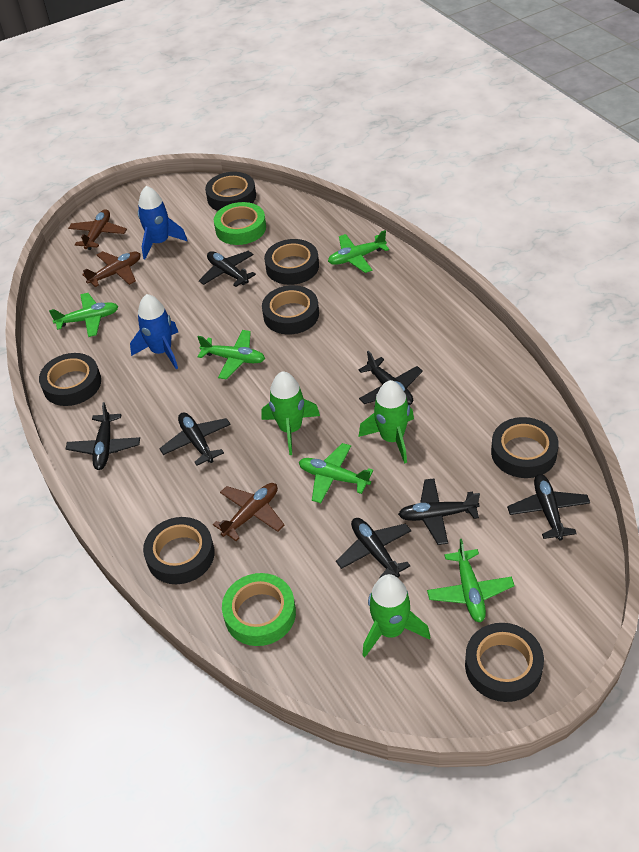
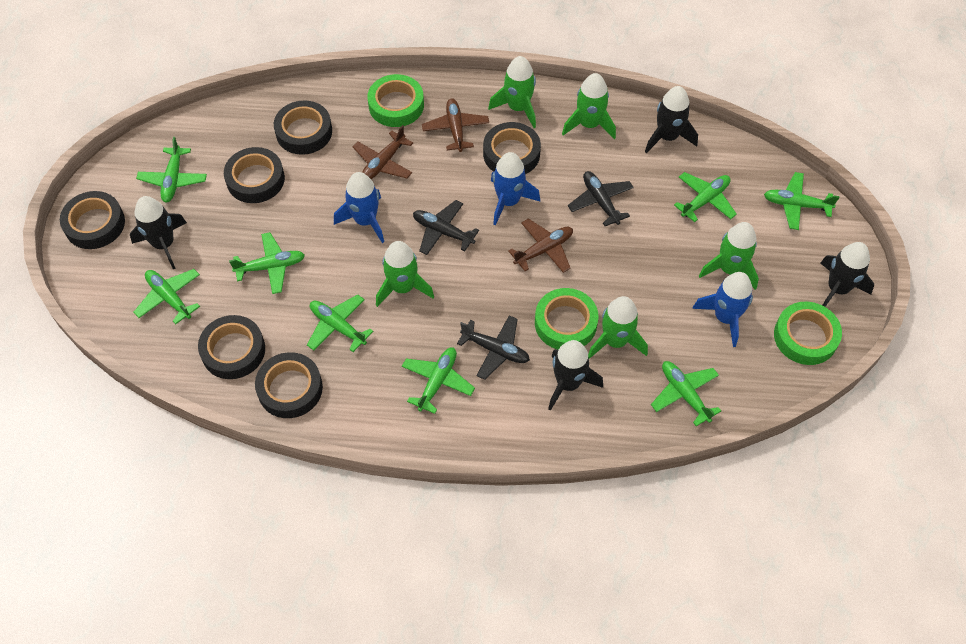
black plane: [66,402,140,470] [159,412,231,466] [199,251,256,287] [336,518,411,579] [358,351,423,405] [398,478,480,545] [507,474,590,541] = 7 -> [413,200,479,255] [457,315,530,380] [568,171,634,226] = 3
black rocket: none = 0 -> [130,196,187,269] [548,340,603,410] [645,86,698,153] [820,242,874,307] = 4
black tape: [39,353,101,406] [143,517,215,584] [205,172,256,211] [262,285,319,334] [264,239,319,285] [465,623,544,702] [491,417,559,478] = 7 -> [60,191,125,249] [198,315,265,379] [224,147,285,203] [255,352,323,418] [274,101,332,155] [483,122,541,174] = 6
blue rocket: [130,294,178,369] [138,186,188,259] = 2 -> [334,172,384,243] [491,152,540,225] [692,272,753,347] = 3
green plane: [49,293,118,337] [198,330,265,380] [299,443,373,503] [328,230,389,273] [427,539,515,622] = 5 -> [134,269,200,324] [136,137,207,203] [229,232,305,294] [307,294,373,352] [402,348,475,414] [651,361,721,426] [674,172,737,222] [764,172,840,230] = 8
green rocket: [262,371,320,455] [359,380,414,464] [362,574,430,657] = 3 -> [376,241,434,307] [488,56,536,128] [562,73,616,139] [588,296,648,359] [699,222,759,290] = 5
green tape: [214,202,266,245] [222,573,296,646] = 2 -> [367,74,424,127] [535,288,599,350] [774,302,842,365] = 3

